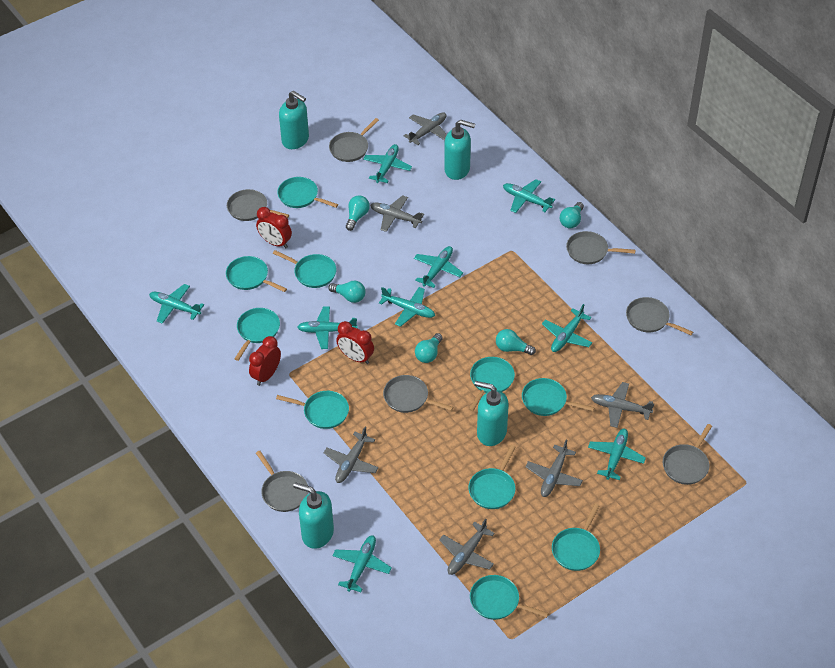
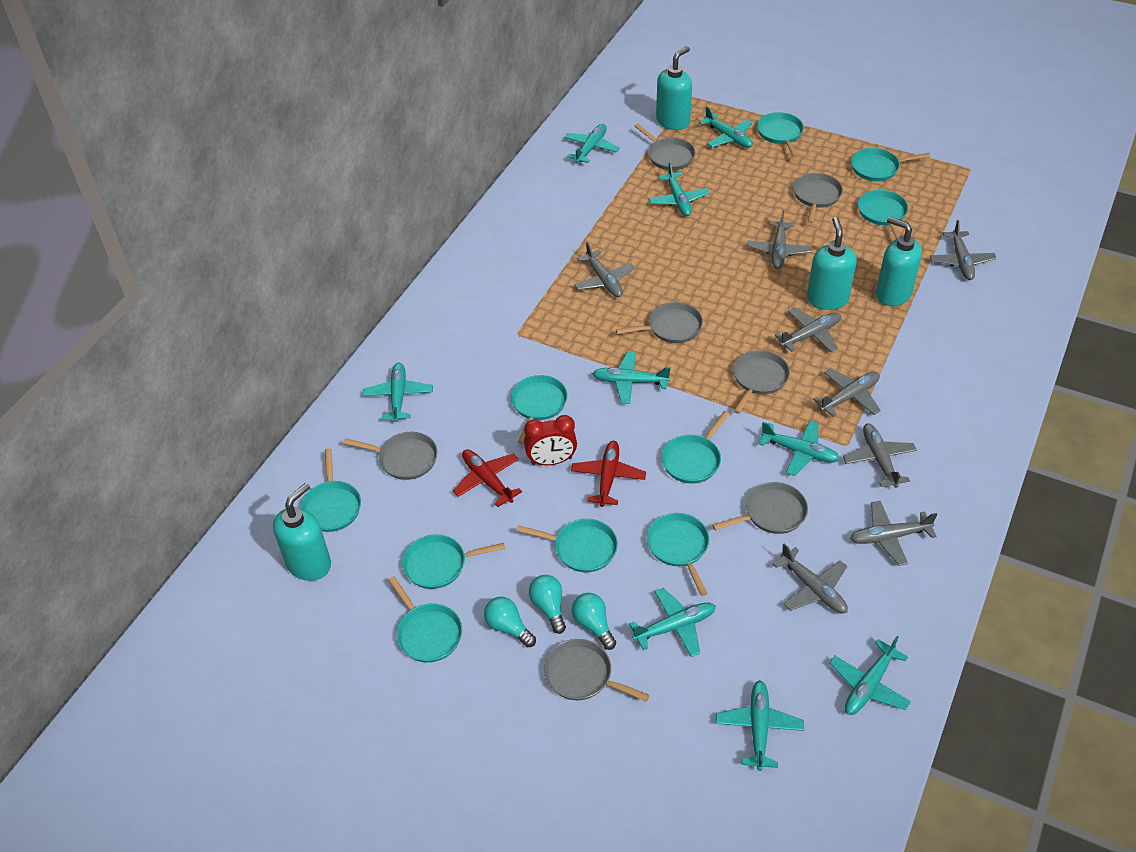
grey plane: [324,427,379,483] [370,195,424,232] [404,112,447,145] [439,519,495,575] [525,439,583,497] [591,382,654,428] = 6 -> [574,242,635,297] [747,210,812,269] [773,543,848,614] [775,308,841,352] [813,368,881,417] [843,423,917,488] [850,501,938,566] [930,220,997,280] = 8
red clock: [249,336,281,386] [256,207,292,248] [336,321,374,364] = 3 -> [524,415,577,465] = 1
red plane: none = 0 -> [453,449,522,507] [571,441,646,507] = 2
turquoise light bulb: [328,281,366,303] [346,195,370,231] [415,333,443,363] [496,329,536,355] [560,202,584,228] = 5 -> [484,597,536,648] [529,575,566,634] [572,593,616,650] = 3

